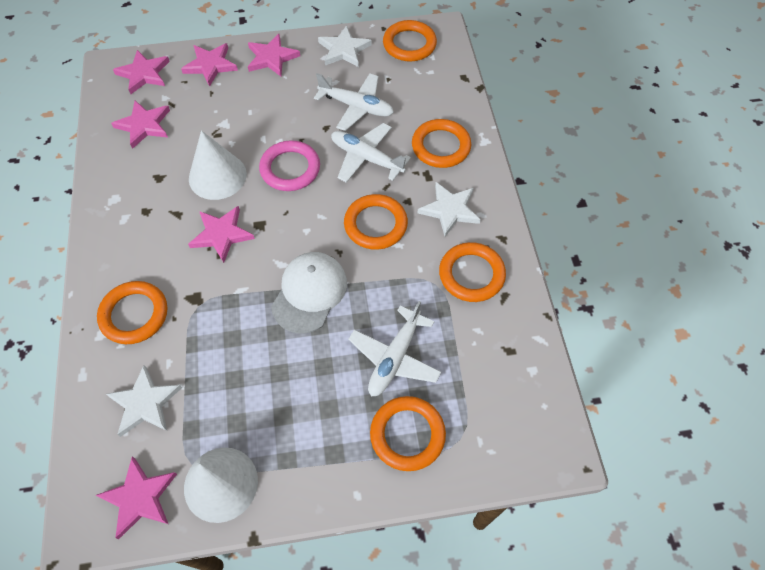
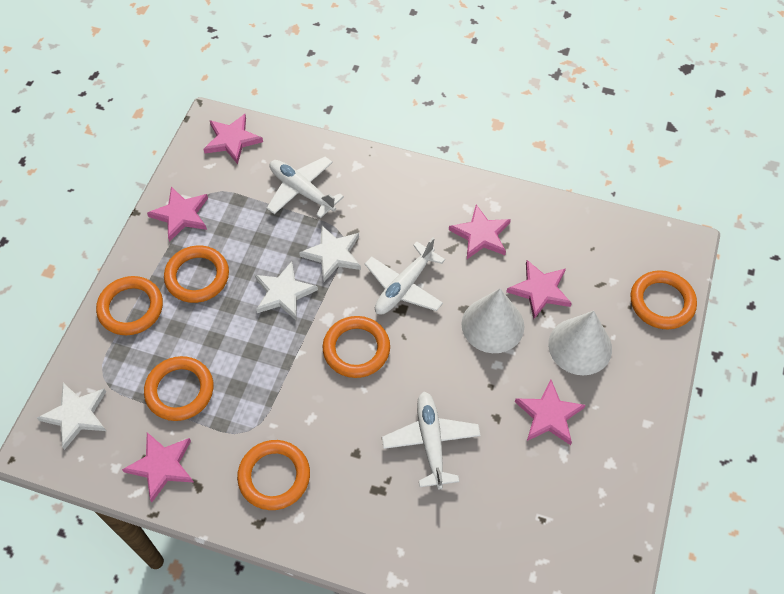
pink ring: [259,140,320,191] = 1 -> none = 0
white cap: [271,252,347,333] = 1 -> none = 0

